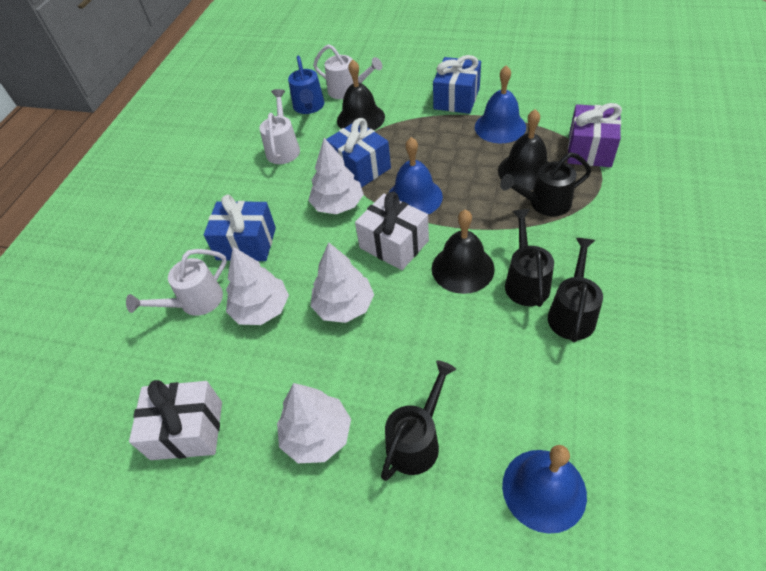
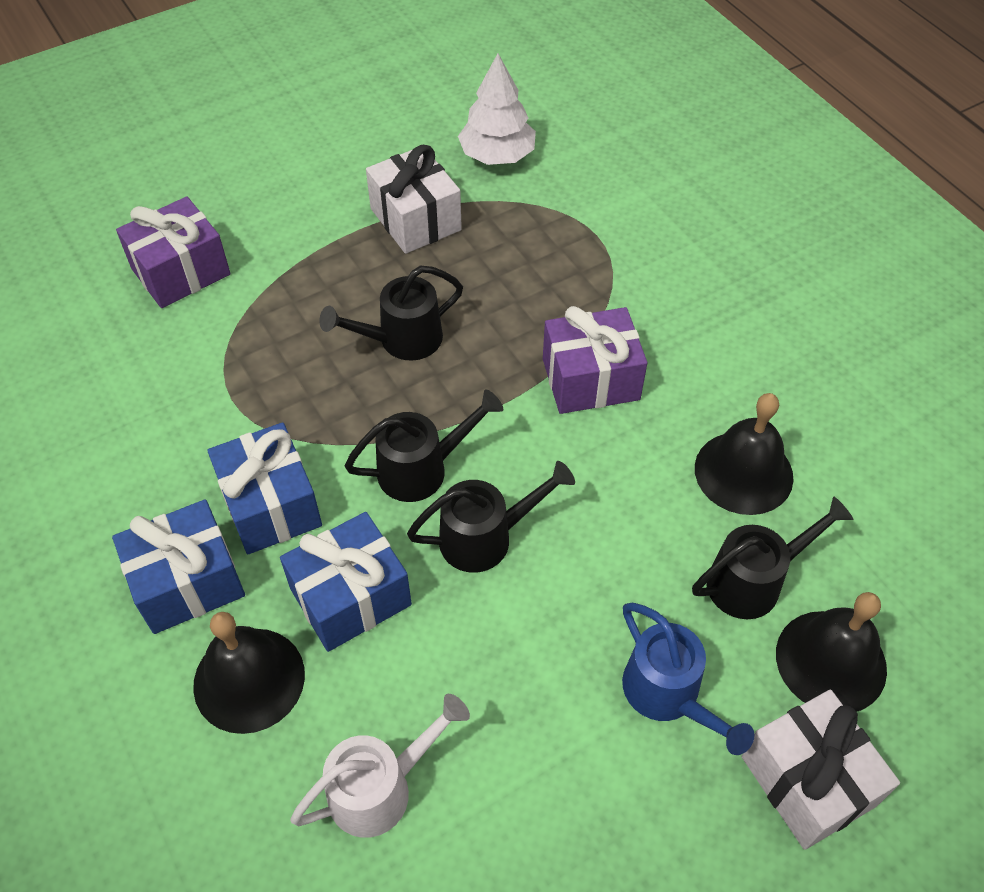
blue bell: [389,137,443,214] [475,65,526,143] [502,445,587,534] = 3 -> none = 0
purple gift: [567,103,622,167] = 1 -> [116,197,230,308] [543,306,647,414] = 2
white tree: [226,247,289,325] [277,383,351,463] [308,138,364,214] [310,242,374,323] = 4 -> [458,54,536,165] = 1
white watering can: [126,249,227,316] [260,89,300,164] [313,44,382,99] = 3 -> [290,694,470,838] = 1

